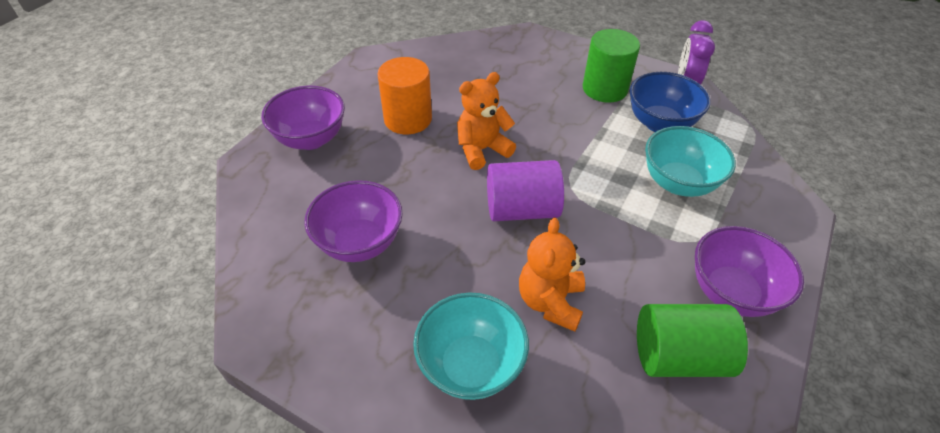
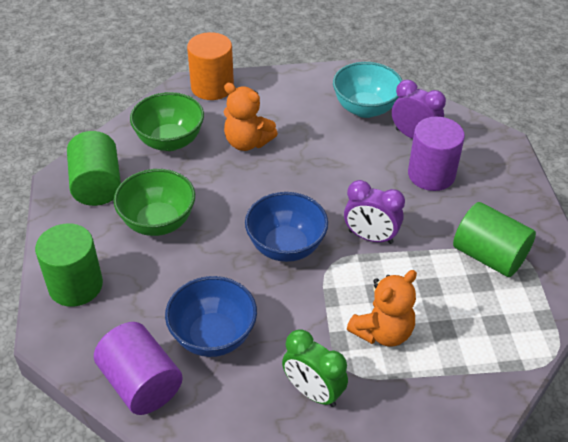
blue bowl: [630,72,710,132] = 1 -> [165,276,257,357] [245,192,328,262] = 2
green bowl: none = 0 -> [114,169,195,236] [130,92,204,151] = 2
green clock: none = 0 -> [282,329,348,407] = 1
green cylinder: [583,29,640,103] [637,304,748,377] = 2 -> [35,224,103,307] [67,131,121,206] [453,202,536,277] = 3
purple bowl: [261,86,345,150] [304,180,403,262] [695,226,804,317] = 3 -> none = 0
purple clock: [678,20,715,85] = 1 -> [344,180,405,244] [392,80,446,139] = 2
purple cylinder: [487,160,564,221] = 1 -> [94,322,183,415] [408,117,465,191] = 2
turquoise bowl: [413,293,529,400] [645,126,736,197] = 2 -> [333,62,402,118] = 1

